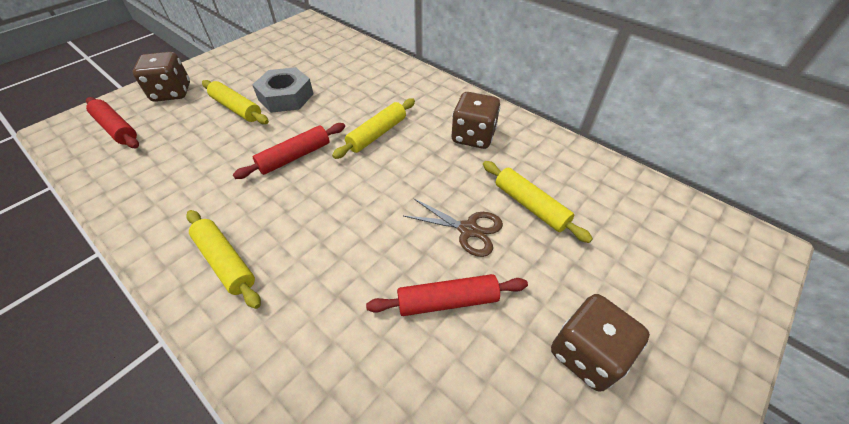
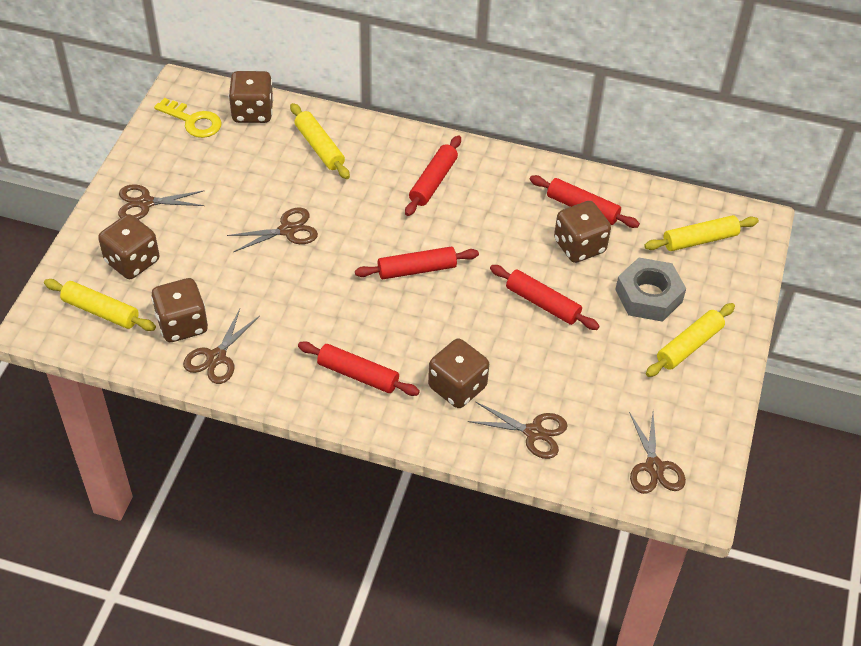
brown dice: [133,52,190,102] [452,92,501,149] [551,294,650,392] = 3 -> [98,214,159,279] [151,278,208,342] [229,71,274,123] [428,338,489,408] [554,201,611,263] = 5
brown scissors: [404,198,503,257] = 1 -> [118,184,204,220] [183,309,260,384] [227,208,318,252] [468,402,567,459] [629,412,686,494] = 5
red rolling pin: [86,97,139,148] [233,123,345,179] [366,274,528,316] = 3 -> [298,341,420,396] [355,246,479,279] [405,135,461,216] [490,265,600,330] [530,175,640,228] = 5
yellow key: none = 0 -> [154,98,221,138] = 1

